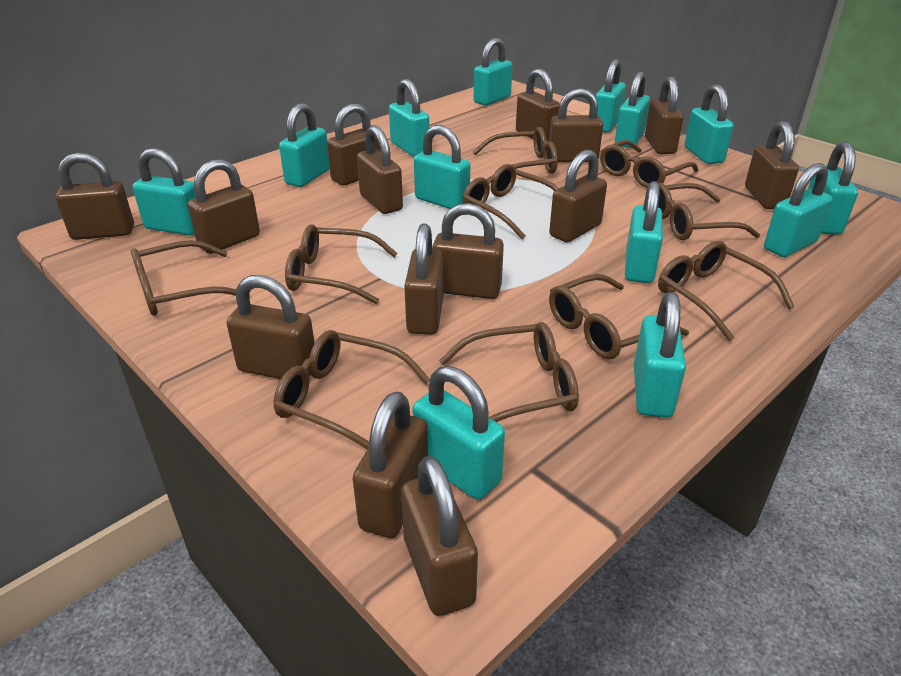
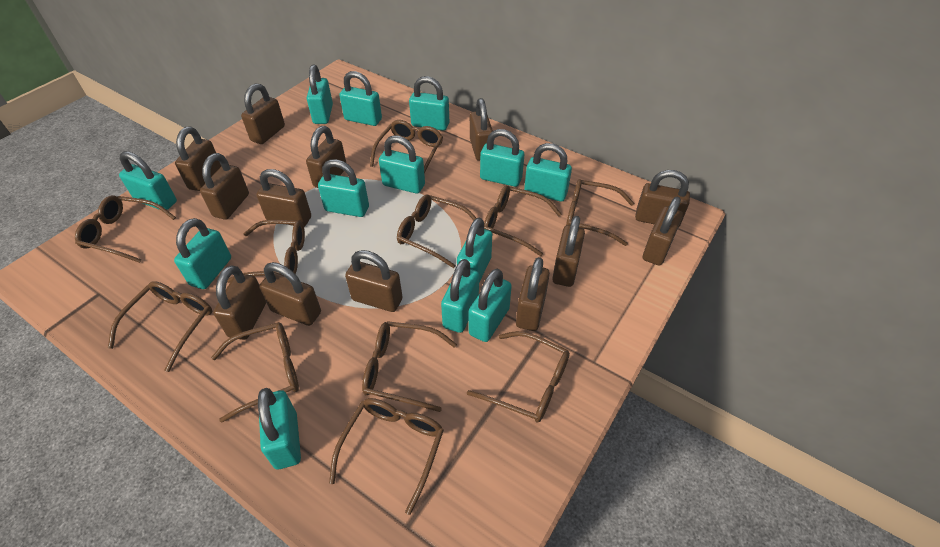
brown glasses: [131,240,250,316] [273,330,430,450] [285,224,398,304] [439,322,579,422] [462,164,559,240] [473,127,558,180] [549,274,689,359] [600,140,699,188] [658,183,760,240] [658,241,794,341] = 10 -> [75,196,176,263] [108,281,212,372] [211,322,299,423] [227,220,305,283] [329,398,444,515] [362,321,457,412] [370,120,443,173] [397,195,476,268] [467,331,570,423] [484,185,561,256] [566,179,634,246] = 11
brown padlock: [55,152,134,240] [187,159,260,254] [227,275,315,379] [327,103,381,186] [353,391,428,538] [357,125,403,214] [401,456,478,616] [404,224,443,335] [432,203,504,299] [516,69,560,141] [549,88,603,162] [549,150,607,242] [645,76,683,154] [745,121,799,209] = 14 -> [175,127,221,191] [200,153,249,220] [213,265,266,340] [241,83,285,144] [256,169,311,227] [259,262,321,326] [306,126,346,188] [345,250,403,312] [470,98,493,161] [516,257,550,331] [552,216,585,287] [635,170,690,228] [643,197,683,266] = 13

